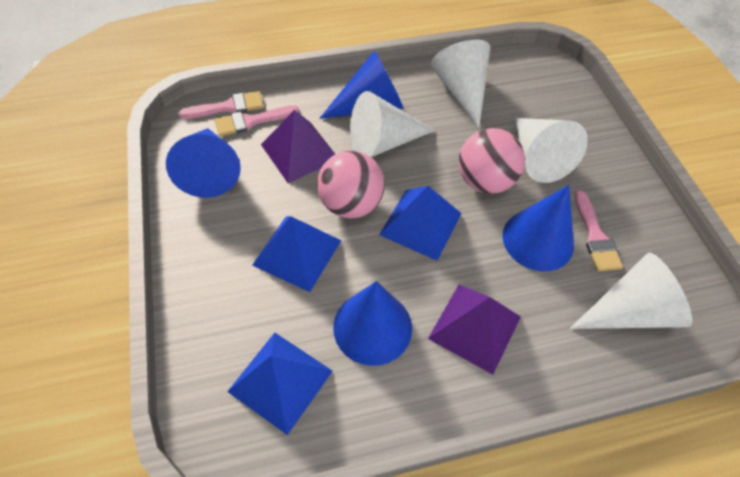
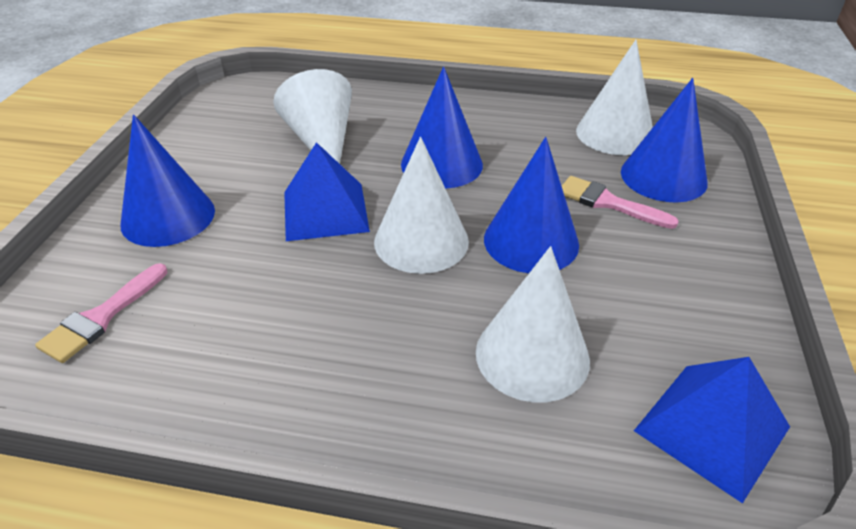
blue pyramid: [227,333,333,435] [252,216,341,292] [379,186,462,261] = 3 -> [284,142,370,241] [634,357,790,503] = 2
pink ball: [317,151,385,219] [458,128,525,194] = 2 -> none = 0
pink brush: [179,91,264,119] [214,106,299,137] [574,190,623,271] = 3 -> [35,263,168,363] [562,176,679,229] = 2
purple pyramid: [261,110,335,183] [428,285,521,375] = 2 -> none = 0

